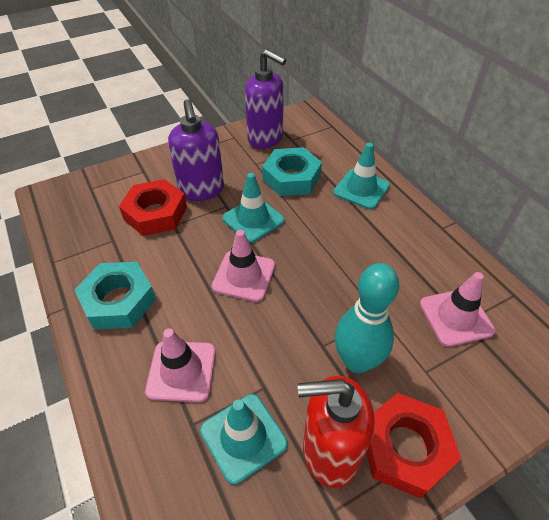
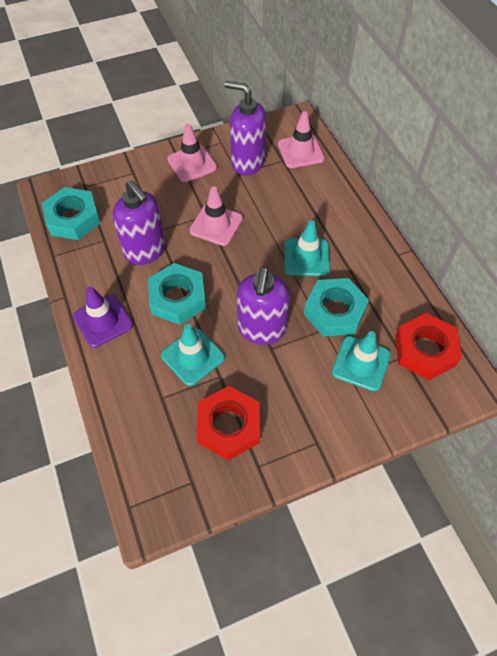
purple soap dispenser: [168,99,224,201] [245,49,286,149] = 2 -> [112,180,166,265] [225,81,266,175] [237,266,290,345] = 3
purple traffic cone: none = 0 -> [73,286,133,348] = 1
red soap dispenser: [298,376,374,488] = 1 -> none = 0
turquoise bowling pin: [335,263,399,373] = 1 -> none = 0
turquoise nut: [74,262,156,329] [262,147,322,196] = 2 -> [42,187,100,240] [148,263,206,325] [304,278,369,336] = 3

